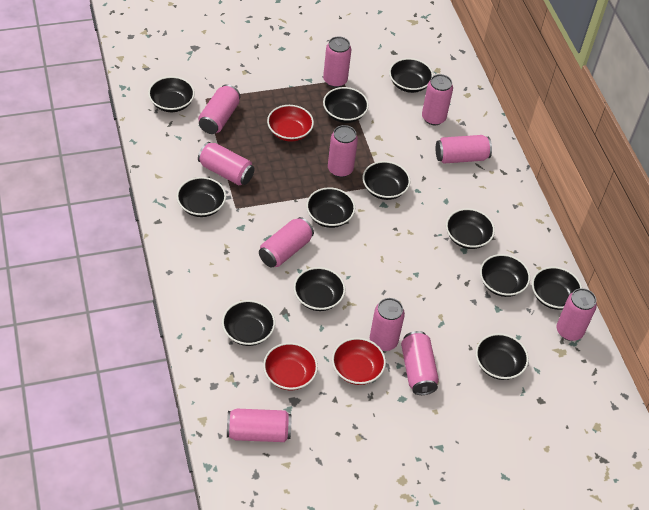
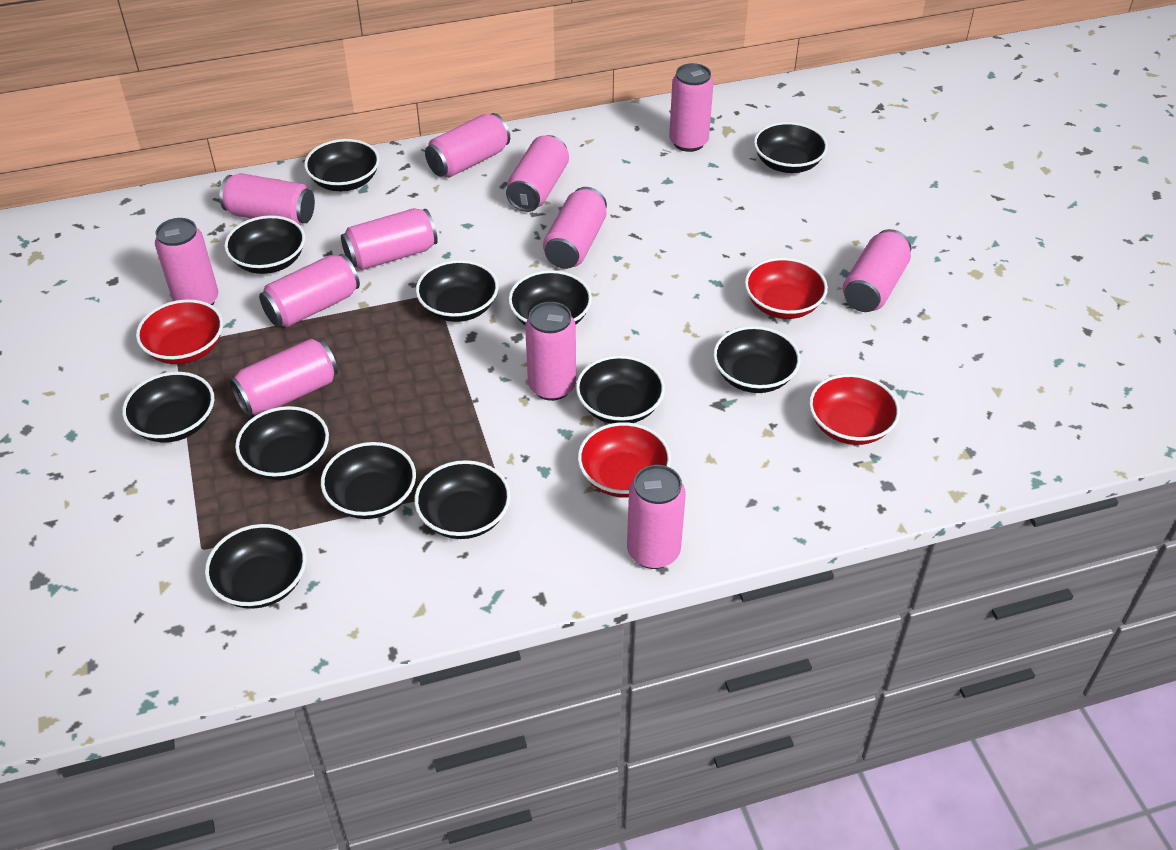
pink can: [198,84,240,134] [198,142,255,185] [227,409,292,442] [259,217,314,267] [323,36,351,88] [328,125,358,178] [370,298,405,351] [401,331,439,395] [422,74,453,125] [436,135,492,164] [557,288,597,341] = 11 -> [155,218,218,306] [220,173,315,226] [230,339,338,417] [259,254,360,327] [341,208,438,270] [425,113,510,178] [506,135,569,212] [525,302,576,401] [543,187,607,269] [627,465,686,569] [669,63,714,152] [843,229,911,312] = 12
red bowl: [263,343,318,390] [267,105,314,142] [332,338,386,385] = 3 -> [136,299,223,364] [578,422,671,498] [745,257,828,319] [809,374,900,445] = 4

